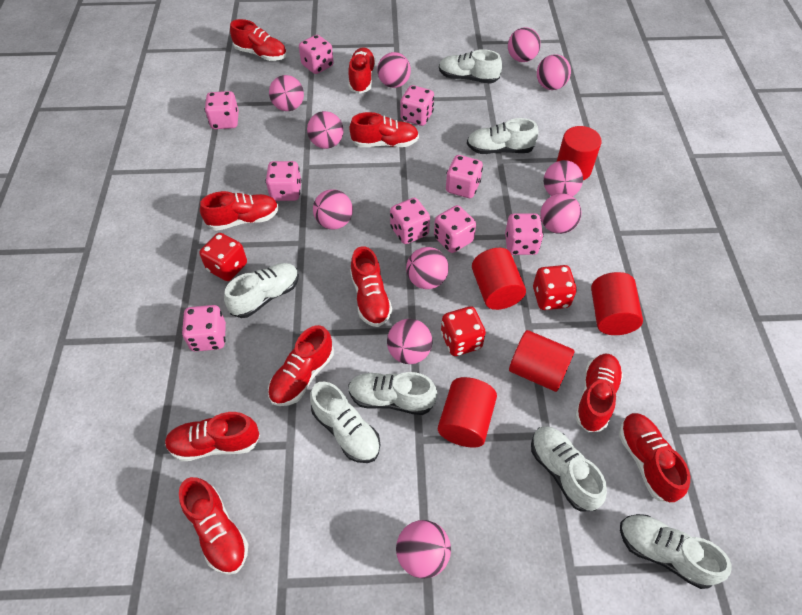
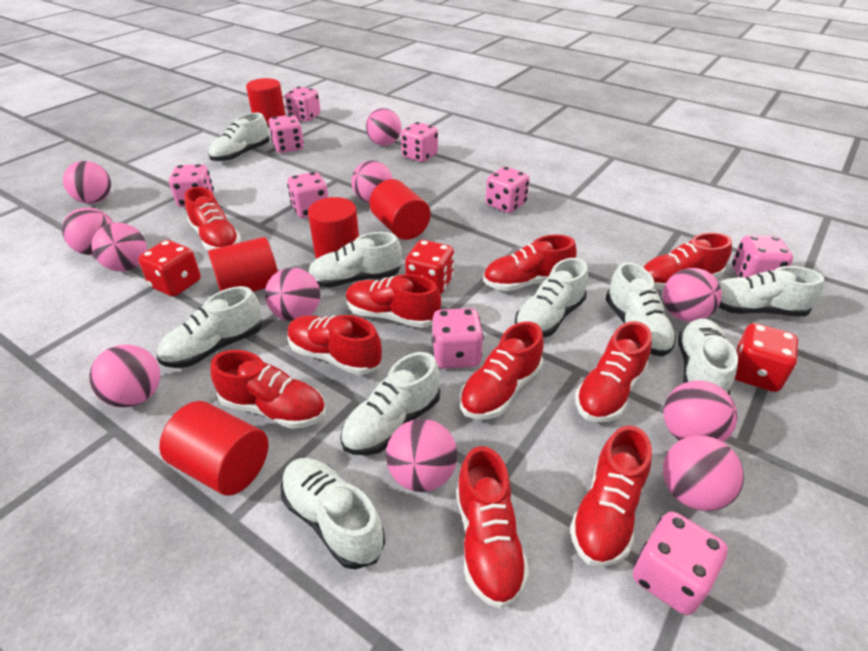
white shoe: [224,263,299,318] [310,382,380,463] [348,372,437,415] [439,49,502,84] [467,118,538,154] [531,426,607,512] [620,514,732,589] = 7 -> [157,286,262,368] [209,113,270,162] [281,458,385,569] [308,232,402,287] [340,352,440,455] [515,258,588,337] [606,262,676,357] [678,319,738,395] [719,266,825,317] = 9

